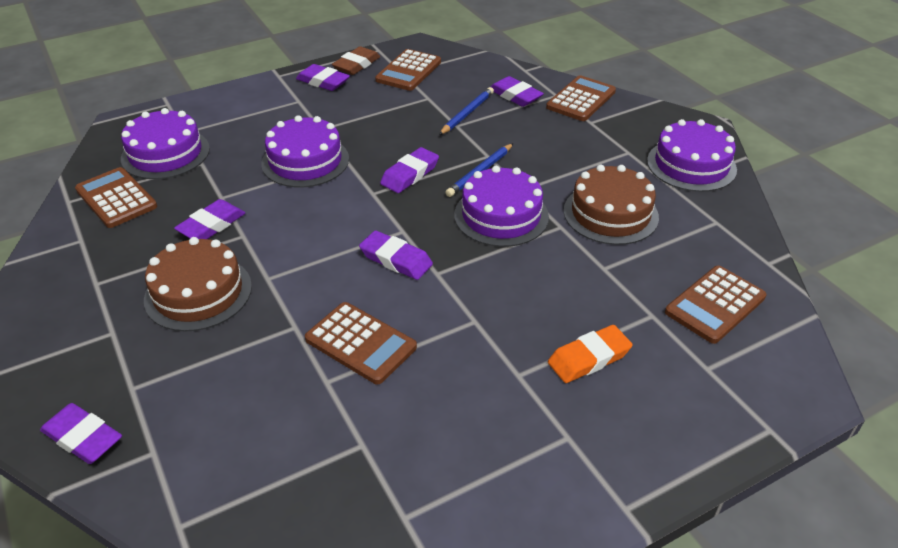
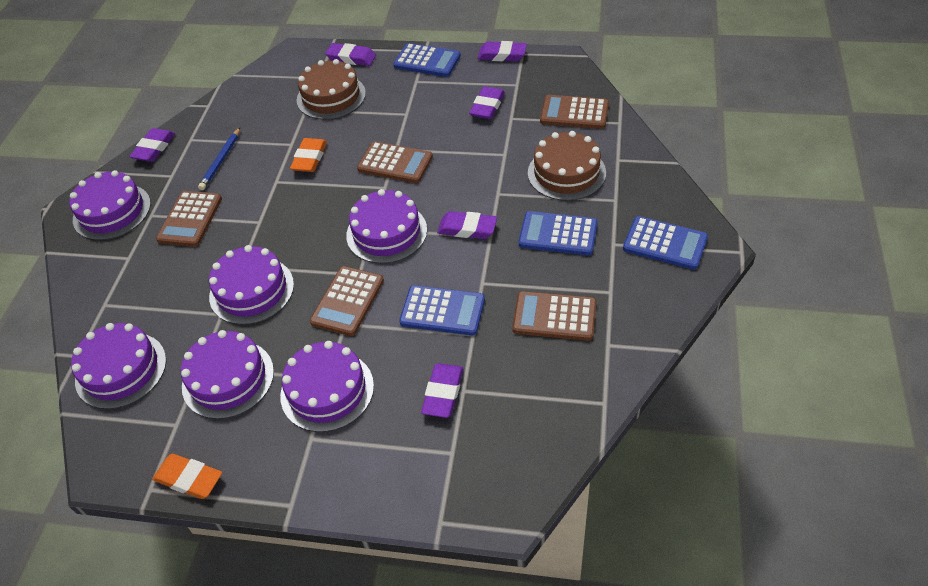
blue calculator: none = 0 -> [393,43,461,77] [399,285,485,336] [519,211,598,256] [623,216,708,270] = 4
blue pencil: [439,87,494,135] [445,143,513,197] = 2 -> [198,128,240,190] = 1
brown eraser: [332,46,380,75] = 1 -> none = 0
orange eraser: [548,325,633,383] = 1 -> [152,454,222,499] [290,138,327,172] = 2
purple cake: [121,108,210,179] [261,115,349,187] [454,166,549,247] [647,119,737,192] = 4 -> [69,170,151,240] [71,323,166,409] [181,330,274,419] [209,245,294,325] [280,341,374,432] [346,189,427,264] = 6

